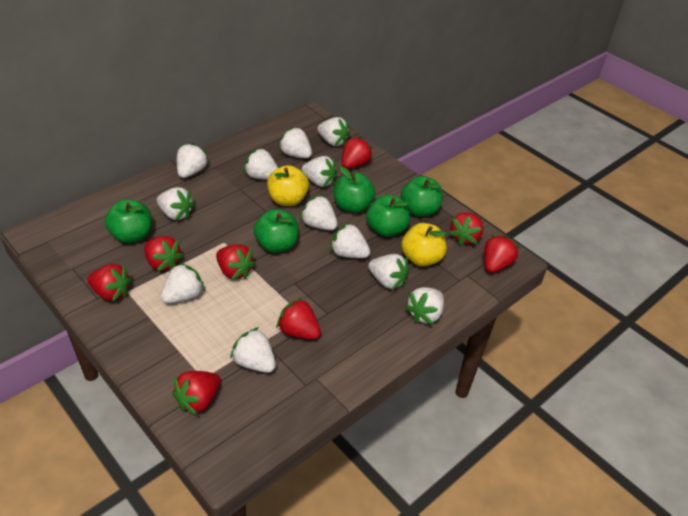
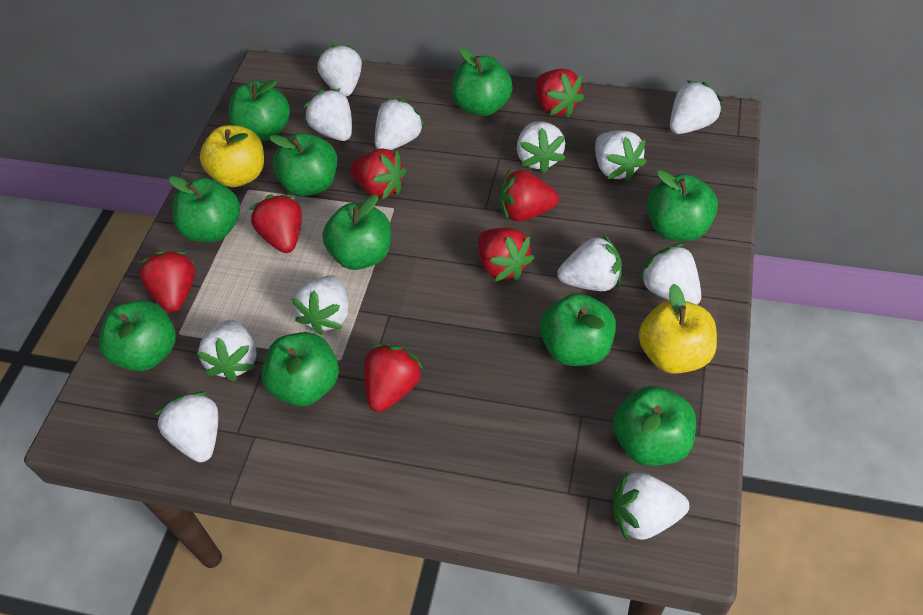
green apple: [105,199,152,243] [254,209,299,253] [334,166,375,213] [366,195,410,237] [401,176,443,217] = 5 -> [99,300,176,371] [169,176,240,242] [228,79,290,141] [261,332,339,406] [269,133,337,196] [322,195,391,270] [452,47,513,116] [540,293,616,366] [613,386,696,466] [647,170,718,241] = 10
red strawberry: [87,264,132,302] [144,236,183,272] [172,371,221,415] [216,244,256,280] [276,297,321,340] [342,136,373,169] [448,212,483,246] [484,234,519,273] = 8 -> [138,250,195,312] [249,194,302,253] [350,148,406,200] [364,344,424,412] [478,228,534,282] [499,169,559,222] [535,69,585,117] = 7

